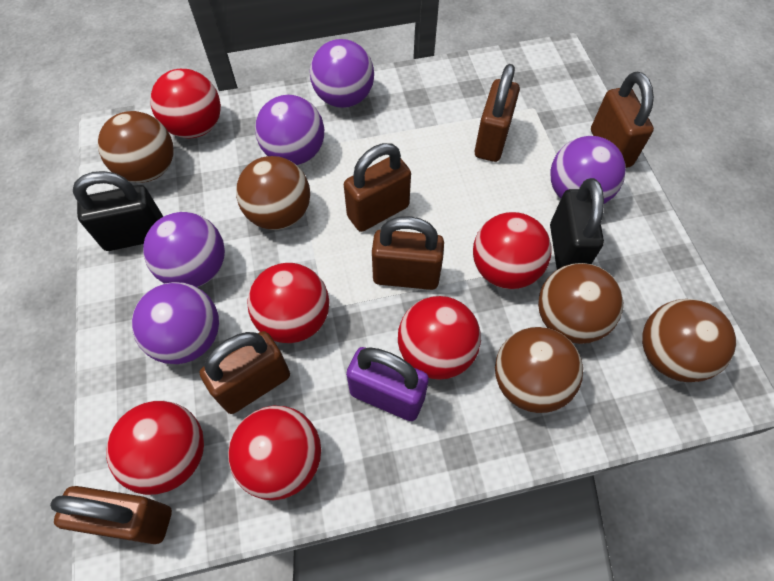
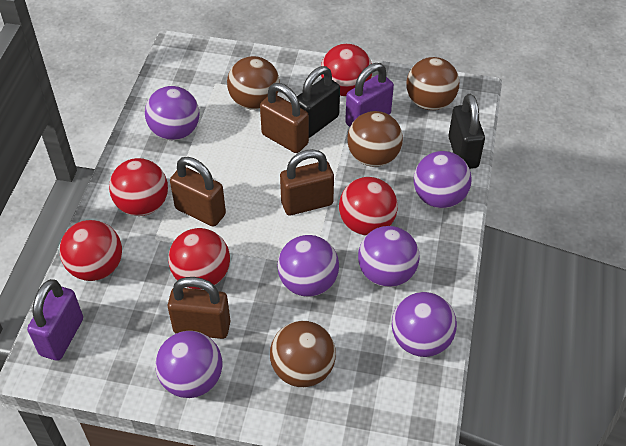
brown ball: [98,111,174,183] [236,156,310,230] [495,327,583,413] [538,263,623,344] [642,299,736,382] = 5 -> [227,56,280,109] [270,321,336,387] [347,111,403,167] [407,57,459,110] = 4
brown padlock: [50,486,172,544] [200,331,290,414] [344,143,411,232] [372,216,444,290] [475,64,520,162] [591,72,654,168] = 6 -> [168,277,230,339] [170,157,226,227] [260,83,309,153] [280,149,334,215] = 4
purple ball: [132,282,219,364] [143,212,225,287] [255,95,324,165] [310,39,374,108] [550,136,626,204] = 5 -> [145,86,199,140] [155,331,222,398] [277,235,339,297] [358,226,419,287] [392,292,457,357] [414,151,471,208] = 6
purple padlock: [346,347,429,421] = 1 -> [27,279,83,361] [345,63,394,127] = 2
red ball: [106,401,204,495] [150,69,221,139] [228,406,321,500] [247,263,329,343] [398,296,481,380] [473,212,552,289] = 6 -> [59,220,122,281] [109,158,168,216] [168,228,230,290] [321,44,372,96] [339,177,398,235] = 5

